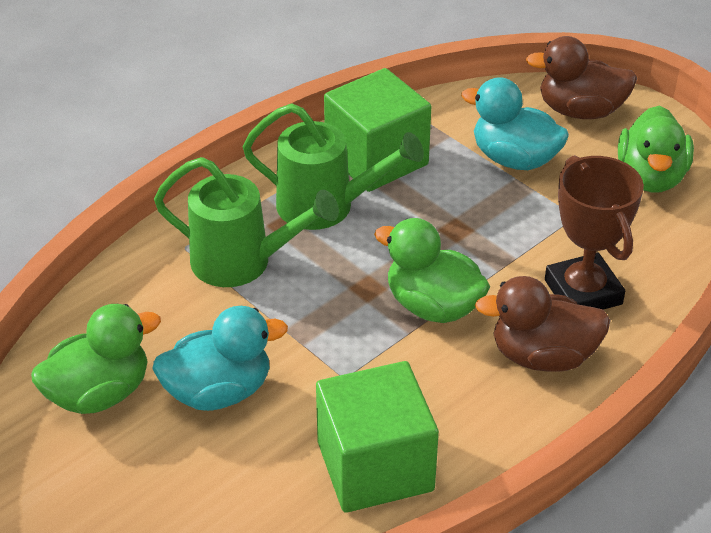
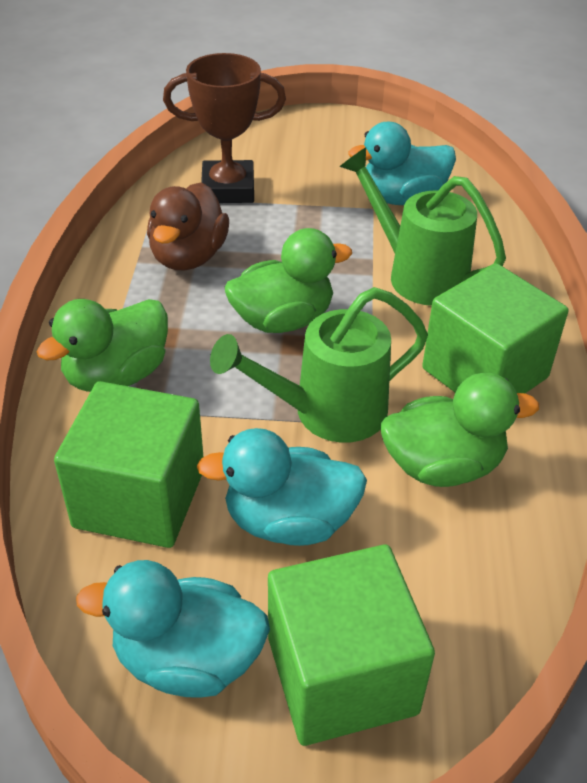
brown duck: [475,276,611,372] [526,36,637,119] = 2 -> [147,182,229,270] = 1
green cube: [316,361,439,513] [324,68,431,192] = 2 -> [54,381,203,548] [268,545,435,746] [422,263,568,393] = 3
turquoise duck: [153,306,288,411] [461,77,569,170] = 2 -> [76,560,270,698] [197,428,367,546] [348,122,456,205] = 3

